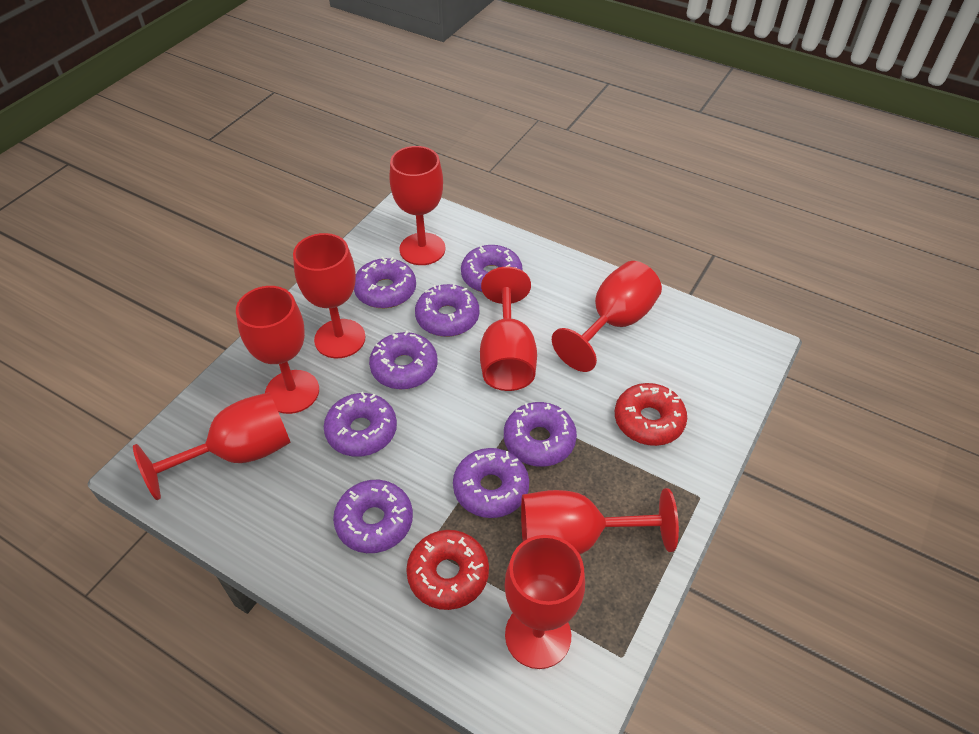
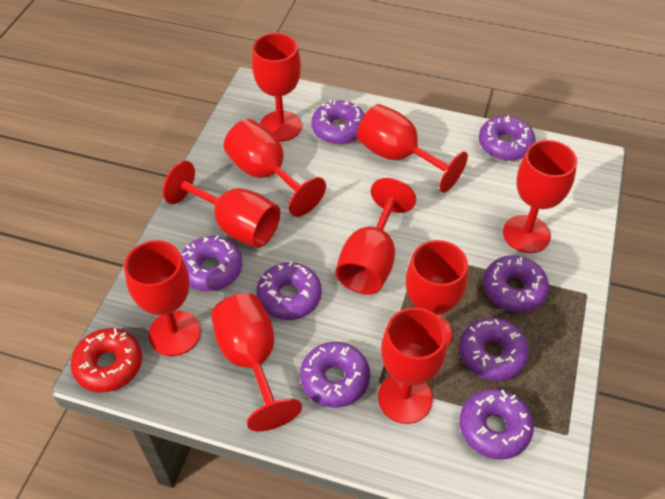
red donut: [406,530,489,610] [615,383,687,446] = 2 -> [71,328,142,392] = 1
red goblet: [133,392,291,500] [236,286,319,414] [293,233,366,358] [390,146,445,265] [480,267,537,391] [505,535,585,669] [521,488,679,554] [552,261,662,372] = 8 -> [124,240,201,356] [163,161,280,248] [211,293,302,431] [224,119,326,217] [252,33,302,142] [335,178,416,294] [357,104,468,193] [378,307,447,424] [406,240,468,347] [503,140,577,253] = 10

